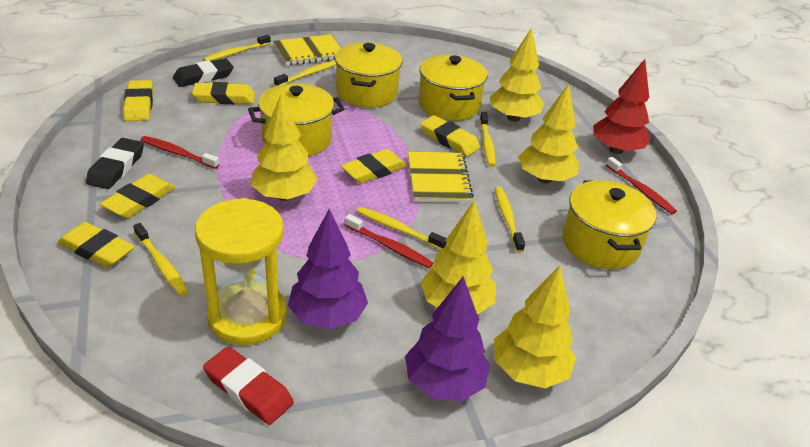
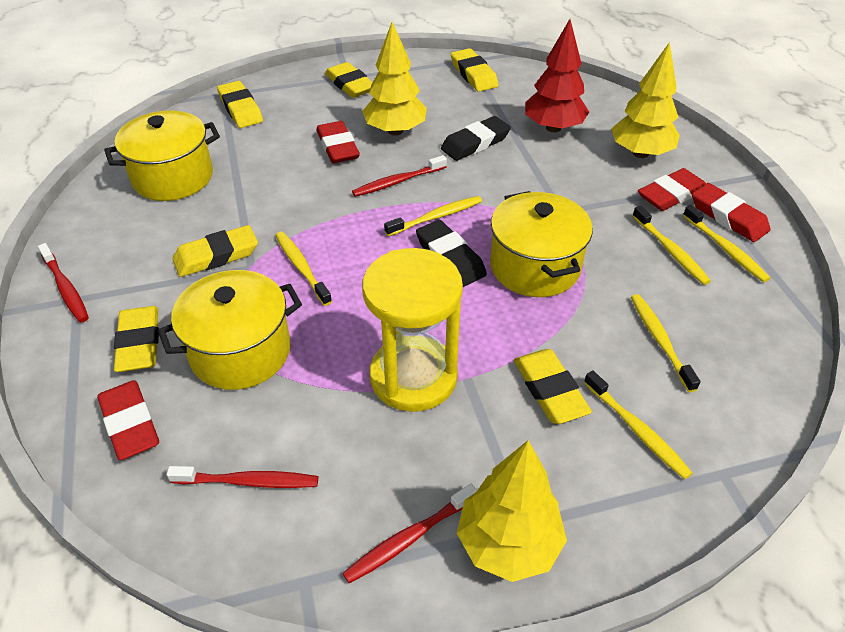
purple tree: [288,209,368,330] [405,276,490,401] = 2 -> none = 0
red eraser: [203,346,294,425] = 1 -> [97,380,159,460] [316,121,360,163] [638,168,706,211] [692,183,771,242] = 4
red toothbrush: [141,136,220,169] [345,214,434,268] [606,157,677,214] = 3 -> [38,243,89,323] [166,466,318,488] [343,484,477,584] [352,155,447,197] = 4
yellow notebook: [273,34,341,66] [408,152,474,203] = 2 -> none = 0
yellow pot: [248,83,344,156] [335,42,402,108] [418,55,488,121] [562,180,657,269] = 4 -> [104,110,220,201] [158,270,302,390] [490,191,593,297] = 3
yellow tree: [251,94,318,201] [421,200,496,315] [490,28,544,122] [494,265,576,388] [518,84,579,183] = 5 -> [362,22,427,136] [457,440,567,582] [611,42,680,158] = 3

